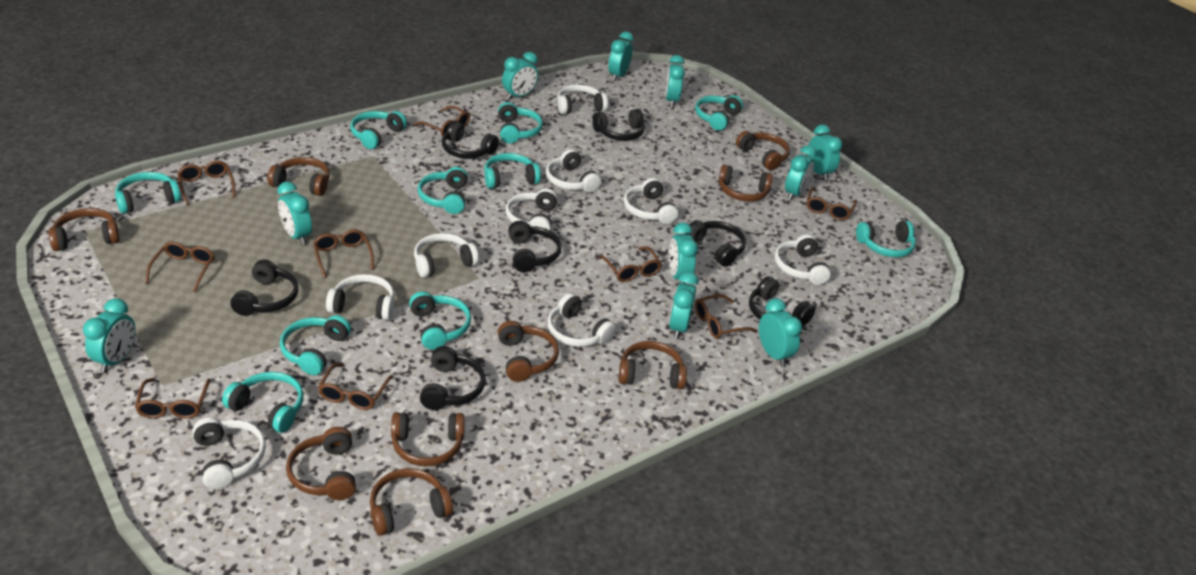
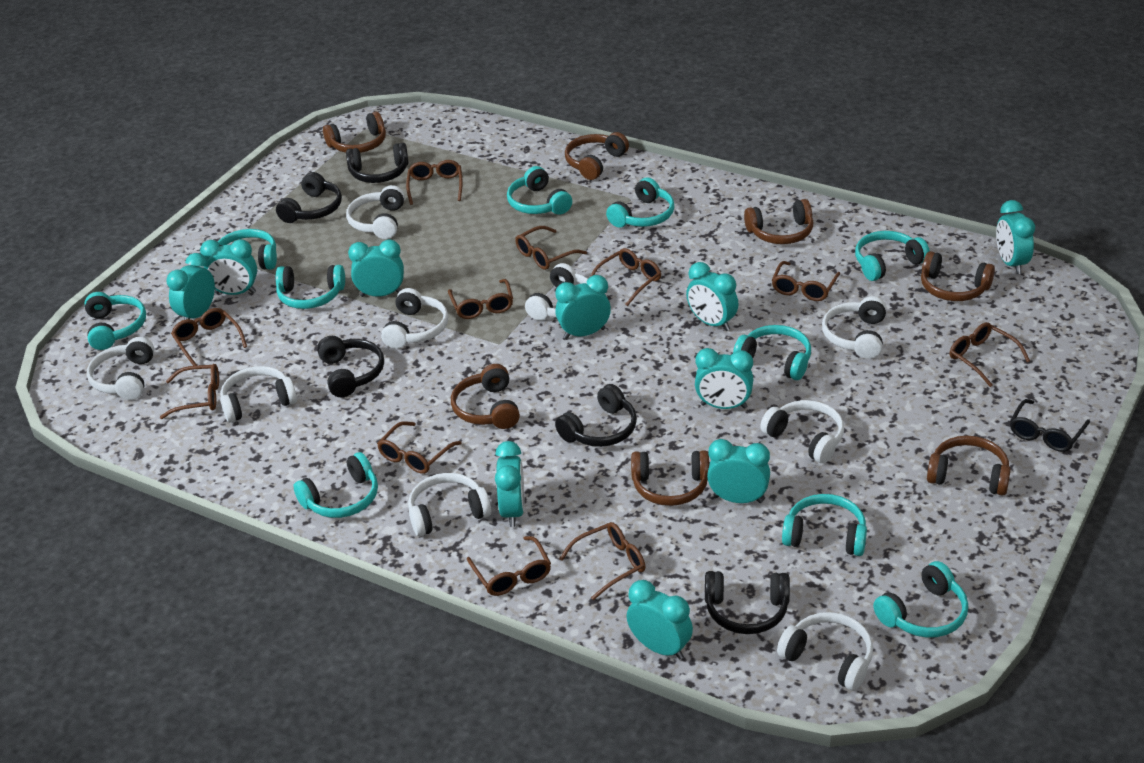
black glasses: none = 0 -> [1010,399,1090,452] = 1
black headphones: [230,259,298,316] [420,346,486,410] [442,121,499,159] [508,221,561,272] [592,109,645,141] [685,220,746,267] [749,276,815,326] = 7 -> [276,172,342,223] [317,336,384,397] [346,143,409,183] [555,384,637,447] [705,571,790,634] = 5
brown glasses: [135,378,211,419] [145,242,215,293] [177,161,235,205] [313,229,374,278] [318,363,393,410] [414,106,470,136] [599,247,662,282] [695,294,758,339] [807,187,857,220] = 9 -> [160,364,219,419] [171,308,247,366] [377,421,462,474] [406,160,463,205] [448,279,513,319] [467,536,551,596] [515,226,587,270] [559,522,645,600] [590,248,661,306] [772,261,840,301] [950,322,1030,387] = 11
brown headphones: [49,208,119,251] [267,157,330,196] [286,427,356,500] [370,468,453,536] [391,412,465,466] [498,321,559,382] [619,341,687,390] [718,165,773,202] [736,131,790,170] = 9 -> [323,112,386,153] [451,364,520,429] [565,132,629,180] [631,450,709,506] [744,199,813,244] [921,251,995,301] [927,436,1011,496] = 7

